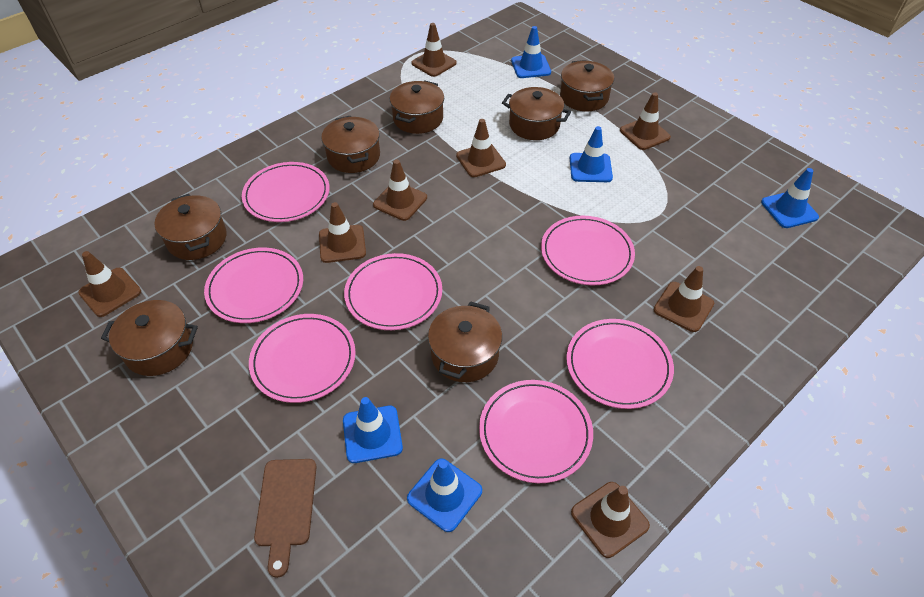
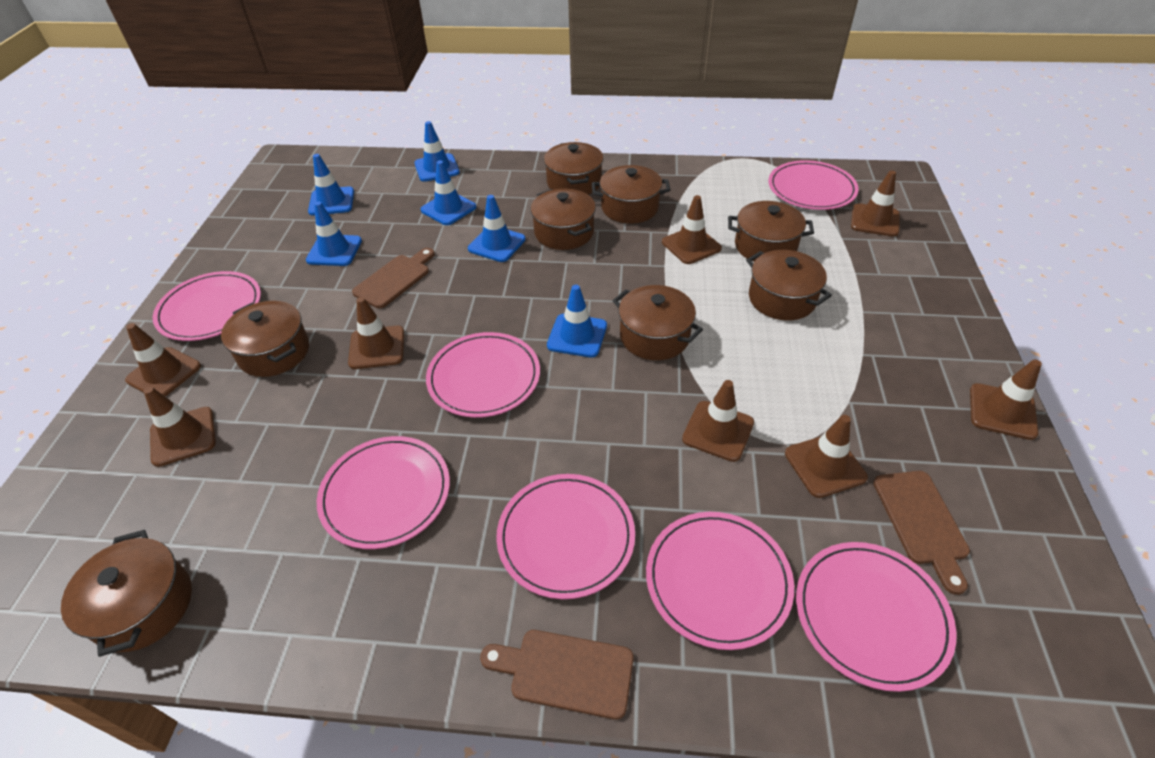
blue traffic cone: [343,397,403,463] [407,459,482,532] [511,26,551,78] [570,126,613,182] [761,168,819,228] = 5 -> [306,201,362,266] [308,154,354,216] [415,121,460,182] [421,160,476,225] [468,195,526,262] [547,285,607,358] = 6
brown cutting board: [254,459,317,578] = 1 -> [352,248,435,308] [480,630,634,720] [873,471,970,595] = 3
brown pot: [101,300,198,376] [154,194,227,260] [321,116,380,173] [390,80,444,134] [428,301,502,382] [502,87,571,140] [560,60,614,111] = 7 -> [61,530,192,657] [221,301,309,377] [531,189,596,250] [544,142,604,195] [592,165,670,224] [613,285,703,360] [728,201,814,262] [746,250,832,320] = 8

